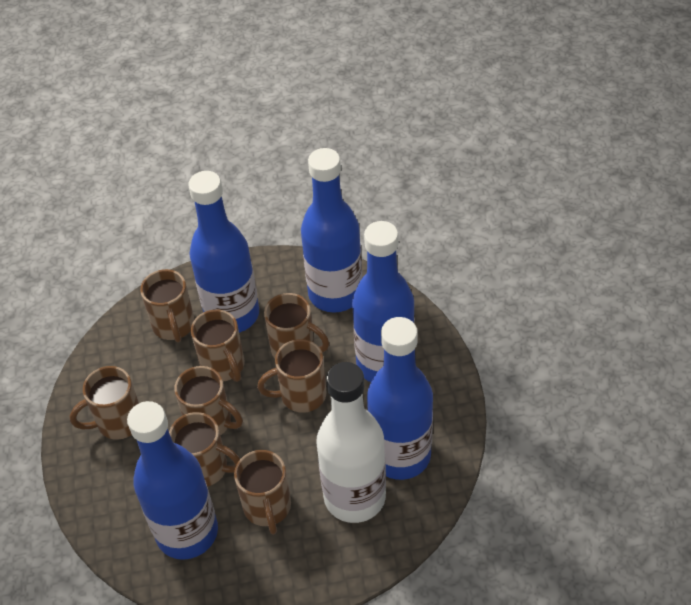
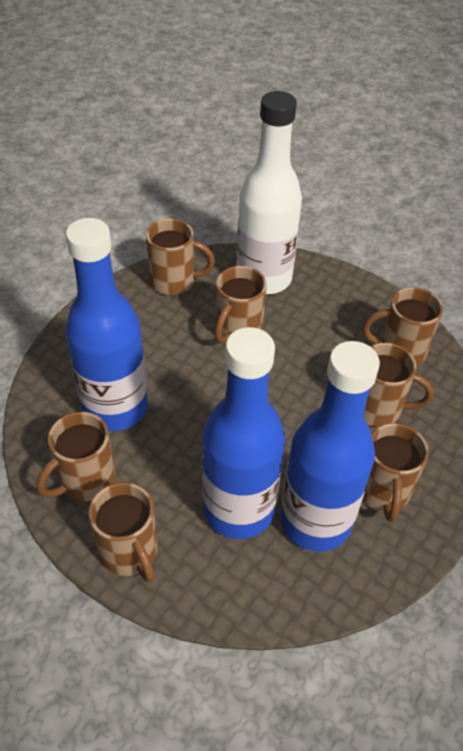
blue bottle: [127,401,218,560] [189,171,259,333] [301,148,362,312] [352,221,415,382] [367,317,433,480] = 5 -> [65,218,148,431] [202,327,285,539] [280,341,380,552] = 3
brown mug: [70,366,139,440] [140,269,195,342] [169,412,240,487] [174,366,243,435] [191,309,245,382] [234,450,291,535] [257,339,326,413] [264,293,329,358] = 8 -> [37,412,116,501] [89,482,158,583] [146,218,215,295] [215,266,267,344] [362,423,429,522] [363,287,443,366] [364,343,434,427] = 7

